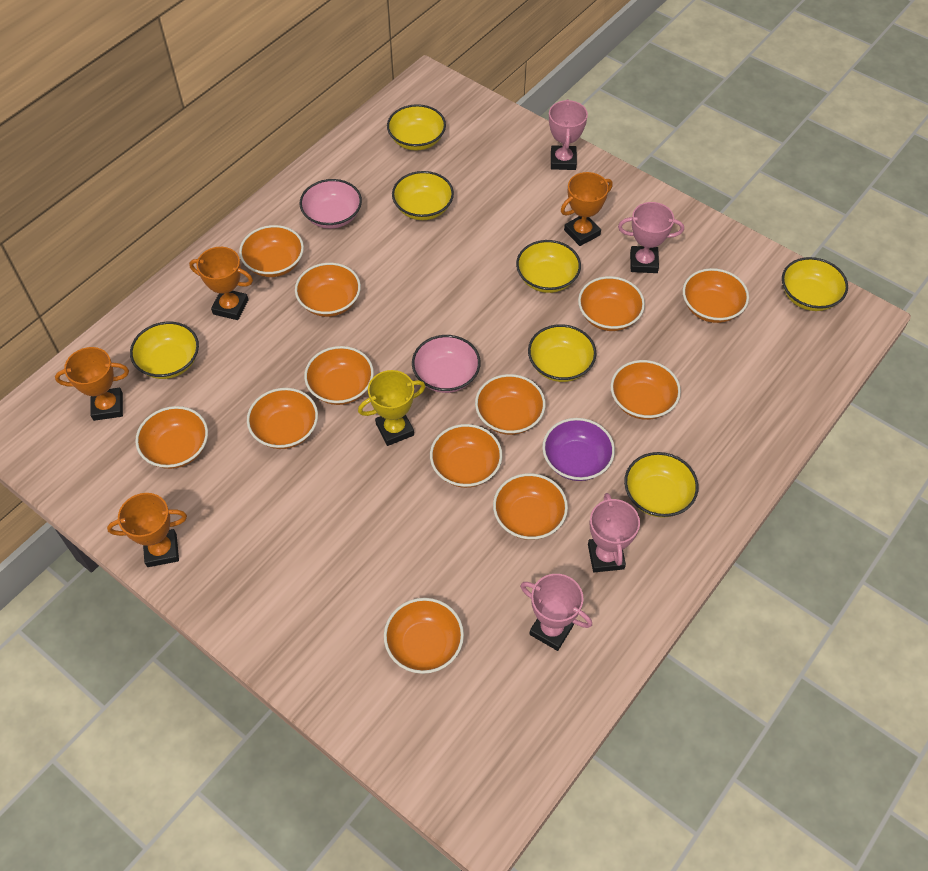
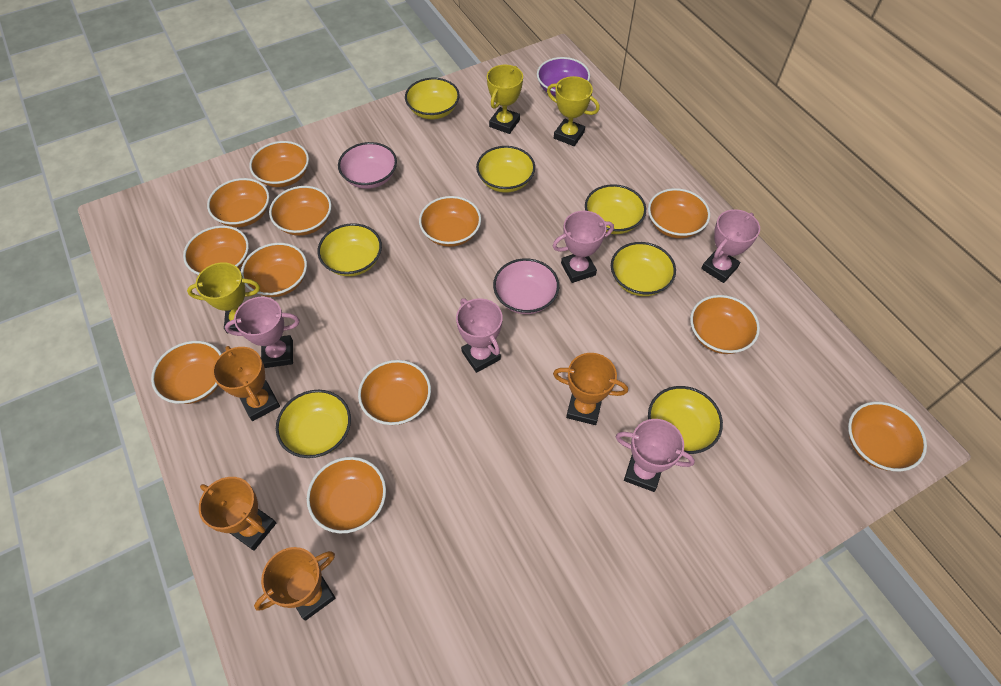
pink trophy: [520,574,592,651] [549,99,588,170] [588,493,640,573] [618,202,684,273] = 4 -> [225,297,300,368] [456,298,503,373] [552,211,614,283] [616,419,695,492] [701,209,760,283] = 5
yellow trophy: [358,370,426,446] = 1 -> [187,262,260,333] [487,65,523,134] [547,76,600,146] = 3

